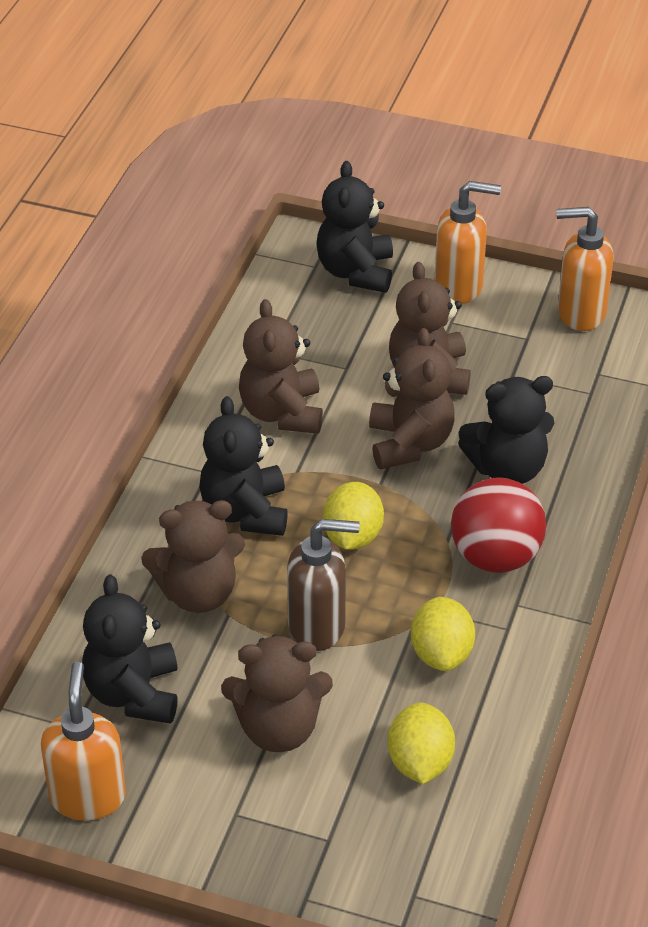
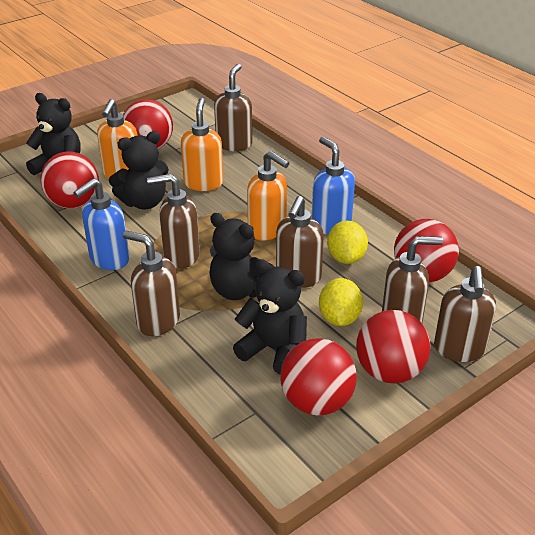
blue soap dispenser: none = 0 -> [73,179,130,270] [312,137,355,234] = 2
brown soap dispenser: [287,519,360,651] = 1 -> [123,231,180,336] [147,174,200,268] [214,64,252,151] [276,196,324,288] [382,236,443,323] [434,266,496,362] = 6
brown teddy bear: [141,500,245,613] [221,634,333,752] [239,299,323,434] [369,328,455,469] [389,262,471,395] = 5 -> none = 0
red ball: [451,478,546,573] = 1 -> [40,152,99,209] [123,99,173,149] [280,338,357,415] [356,310,431,384] [394,219,459,282] = 5
yellow lemon: [323,482,384,550] [387,702,455,784] [411,597,475,671] = 3 -> [319,278,363,326] [327,221,368,264] = 2

